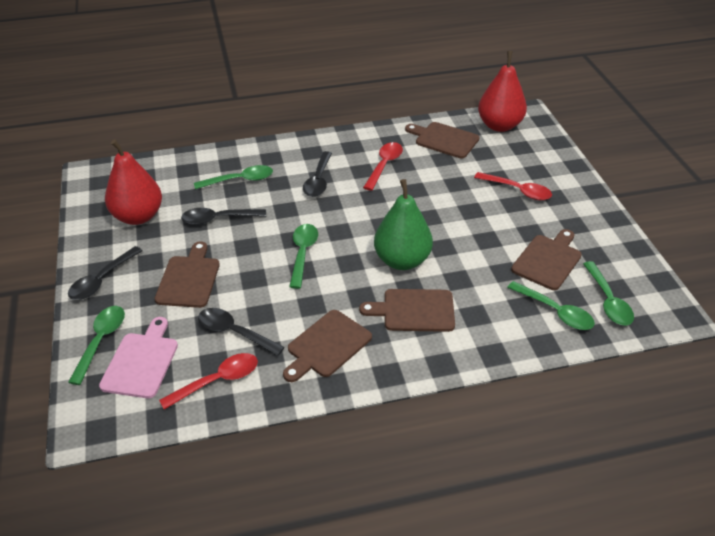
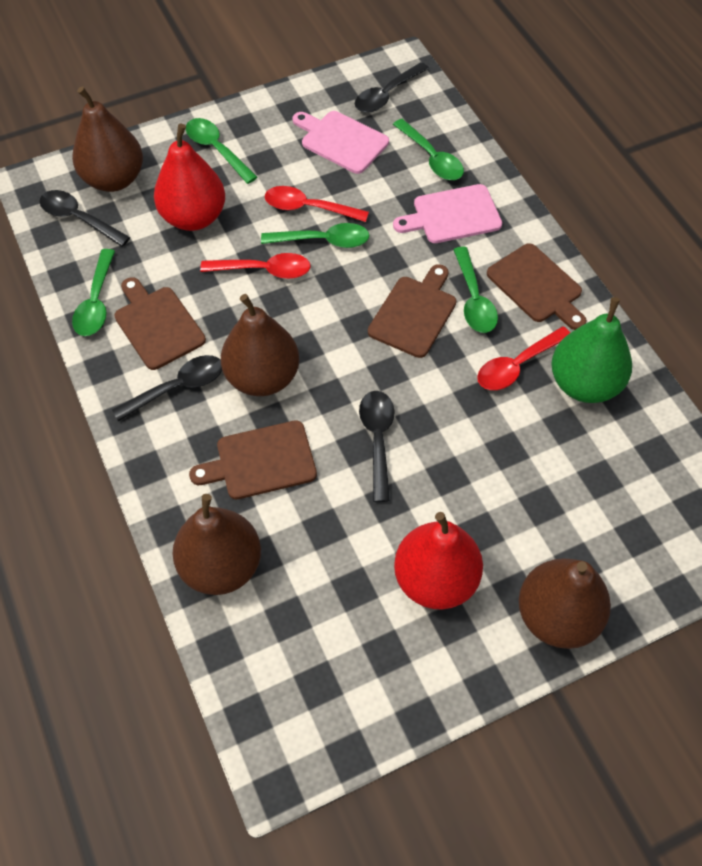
brown cutting board: [155,241,220,308] [283,310,372,382] [359,289,455,332] [405,122,479,158] [511,229,582,290] = 5 -> [114,277,206,370] [189,420,317,499] [368,264,456,358] [487,244,587,330] = 4
brown pear: none = 0 -> [72,86,143,192] [172,494,261,595] [221,294,299,396] [519,559,611,649] = 4
pink cutting board: [99,317,178,398] = 1 -> [293,111,389,174] [393,184,502,243] = 2

